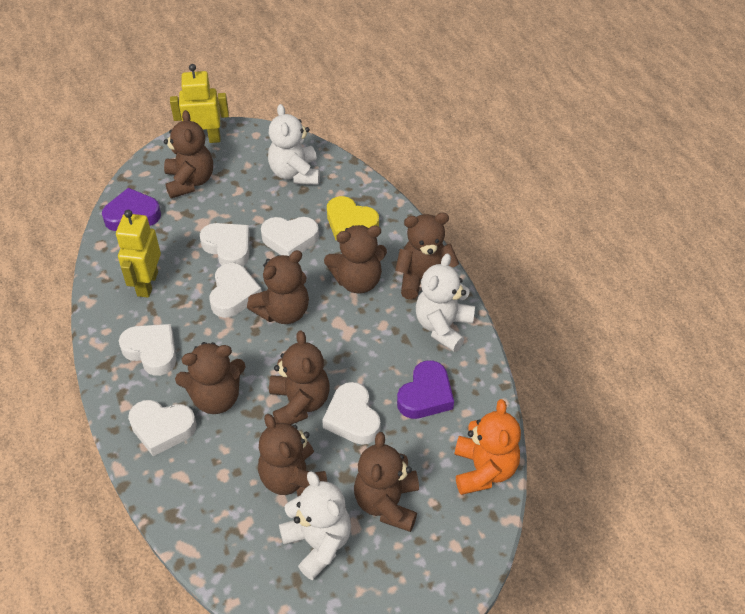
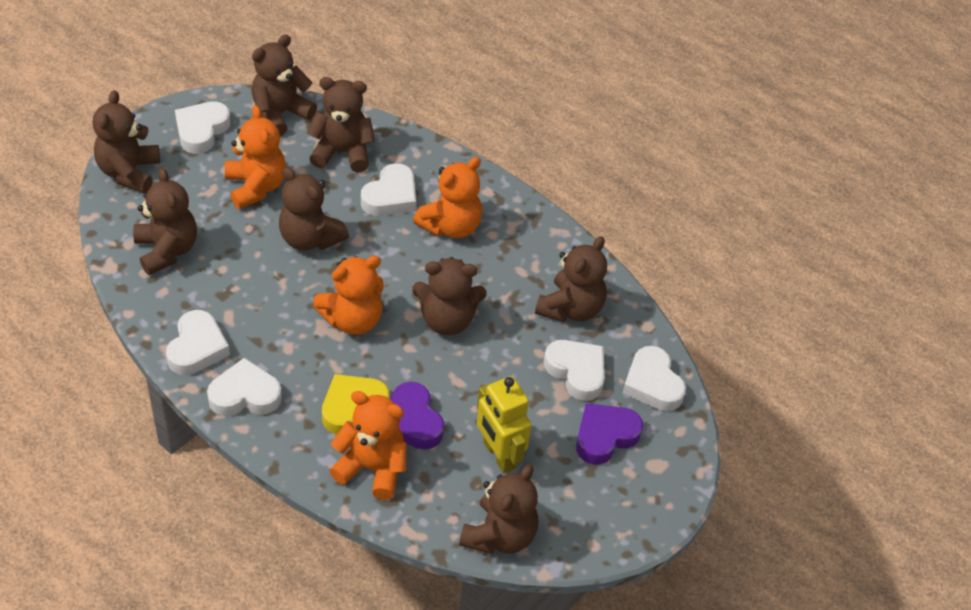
orange teddy bear: [455,399,521,495] = 1 -> [225,105,286,209] [313,256,384,335] [330,391,406,500] [413,157,482,238] = 4
white teddy bear: [268,104,320,185] [279,471,351,580] [416,253,475,352] = 3 -> none = 0
yellow robot: [116,210,161,298] [170,64,229,143] = 2 -> [477,376,531,473] = 1

